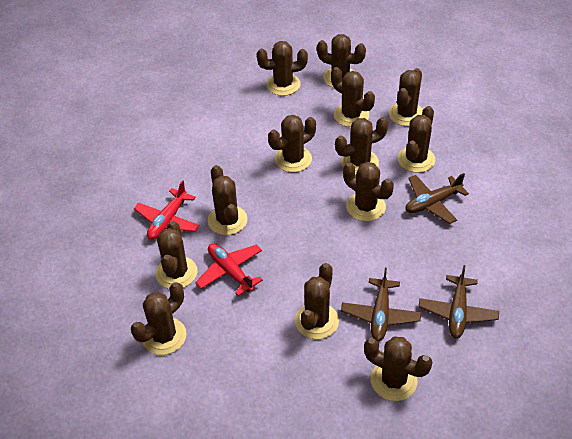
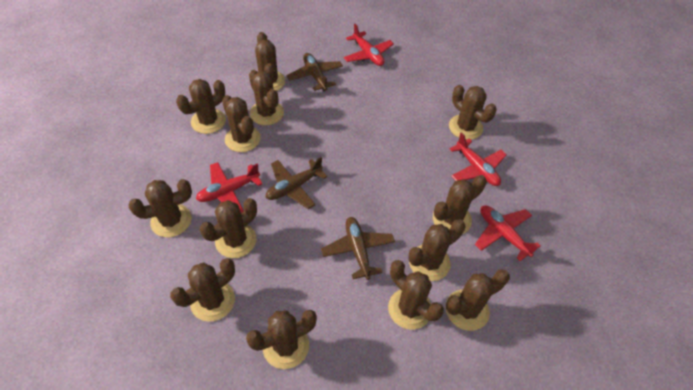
red plane: [134,180,199,240] [195,243,263,296] = 2 -> [196,162,262,213] [344,24,394,66] [450,132,507,186] [475,205,541,261] = 4

